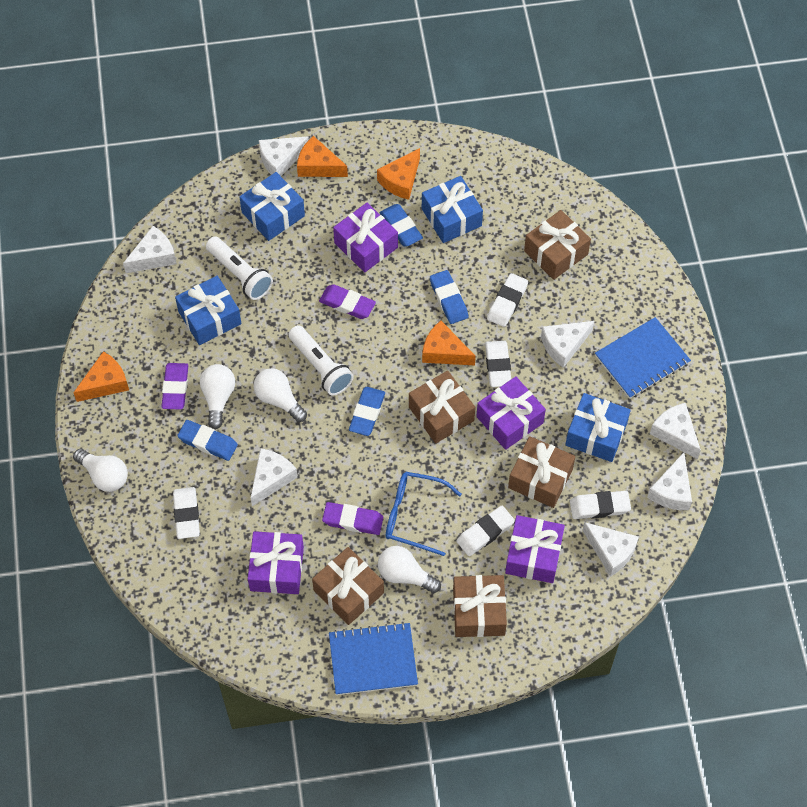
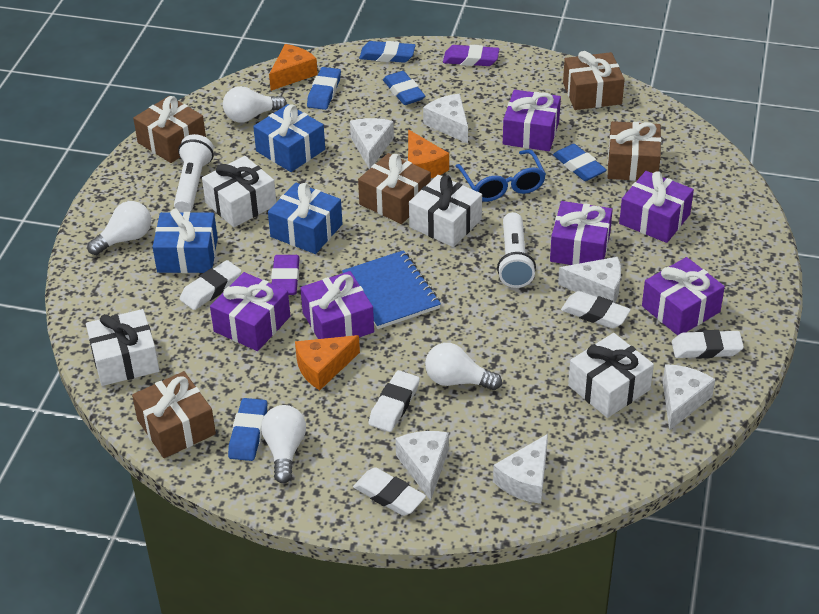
blue eraser: [177,420,238,461] [349,387,385,436] [380,204,423,247] [430,270,468,324] = 4 -> [228,398,267,461] [307,67,341,110] [359,41,416,62] [383,71,425,105] [553,144,607,181] = 5
blue gift: [175,276,241,345] [240,172,305,241] [422,176,483,243] [565,393,631,462] = 4 -> [153,208,218,273] [253,104,325,172] [268,183,343,254] = 3
blue notebook: [329,622,418,695] [595,317,691,399] = 2 -> [342,250,441,329] = 1
orange cheese: [73,351,129,402] [297,136,348,177] [377,148,420,200] [422,321,476,366] = 4 -> [269,44,318,91] [295,335,360,390] [408,129,449,178] = 3
purple eraser: [161,363,188,409] [319,284,376,319] [322,502,383,535] = 3 -> [271,255,300,295] [443,45,499,66] = 2
purple gift: [248,531,304,594] [333,203,398,273] [476,376,546,450] [505,515,565,583] = 4 -> [210,272,290,351] [300,271,374,339] [503,90,561,151] [550,201,613,265] [619,171,694,243] [642,257,725,335] = 6
white cheese: [123,226,177,273] [251,448,298,506] [259,136,309,176] [541,321,594,368] [582,522,639,576] [647,452,692,510] [650,403,701,459] = 7 -> [350,118,394,169] [395,431,449,501] [423,94,468,144] [493,434,548,504] [558,257,621,303] [663,364,715,431] = 6
white gift: none = 0 -> [86,309,160,386] [202,156,276,227] [409,175,482,247] [568,333,654,418] = 4

